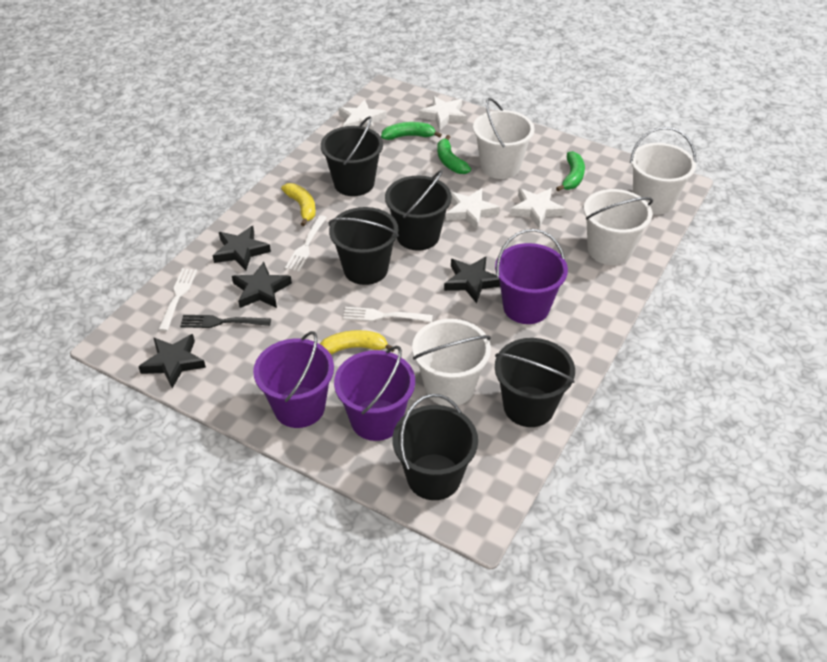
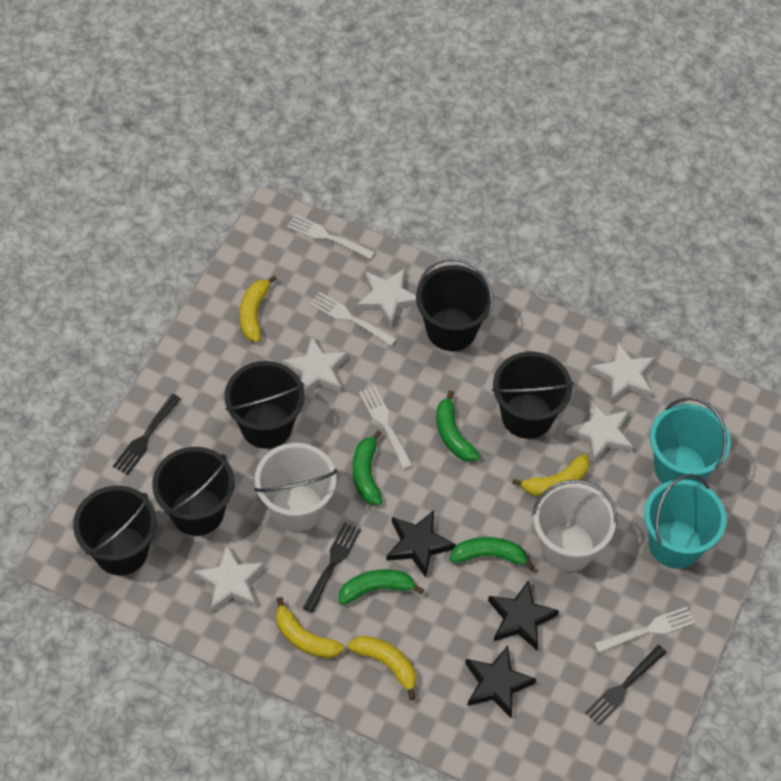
black fork: [180,315,271,328] = 1 -> [113,394,181,475] [303,522,361,613] [585,645,667,726] = 3
black star: [138,334,206,388] [213,226,271,270] [232,262,292,308] [444,257,500,303] = 4 -> [386,510,456,577] [465,646,536,718] [488,580,559,650] = 3
green banana: [381,122,442,140] [437,135,471,174] [556,151,585,191] = 3 -> [339,569,424,605] [353,430,382,505] [436,390,480,462] [450,537,535,571] = 4
purple bucket: [253,331,334,428] [334,346,415,441] [495,229,568,324] = 3 -> none = 0
turquoise bucket: none = 0 -> [644,474,727,568] [650,397,731,484] = 2
white bucket: [412,319,491,406] [473,98,535,179] [584,189,653,265] [630,127,696,215] = 4 -> [254,443,337,532] [532,480,617,572] = 2
white fork: [158,268,197,331] [285,215,327,272] [343,307,433,322] = 3 -> [287,214,375,260] [310,292,397,346] [359,386,413,469] [594,607,695,653] = 4
white star: [338,100,387,130] [419,96,467,131] [446,188,500,230] [510,188,566,228] = 4 -> [194,544,265,612] [282,336,348,395] [357,268,417,328] [566,399,633,463] [590,342,656,403] = 5
yellow banana: [281,183,316,226] [320,330,395,354] = 2 -> [240,275,277,342] [276,597,344,658] [348,636,416,700] [512,454,590,496] = 4

